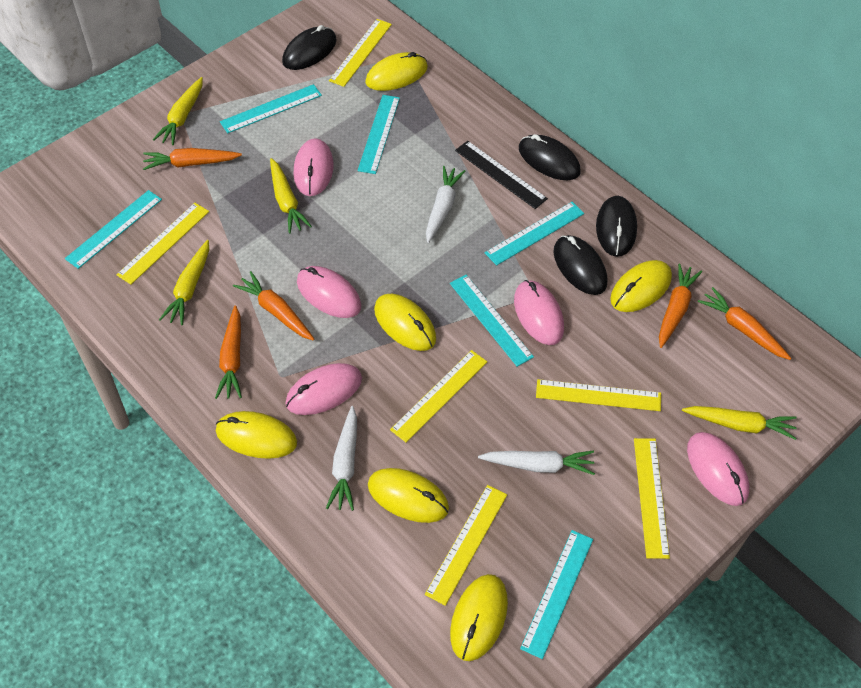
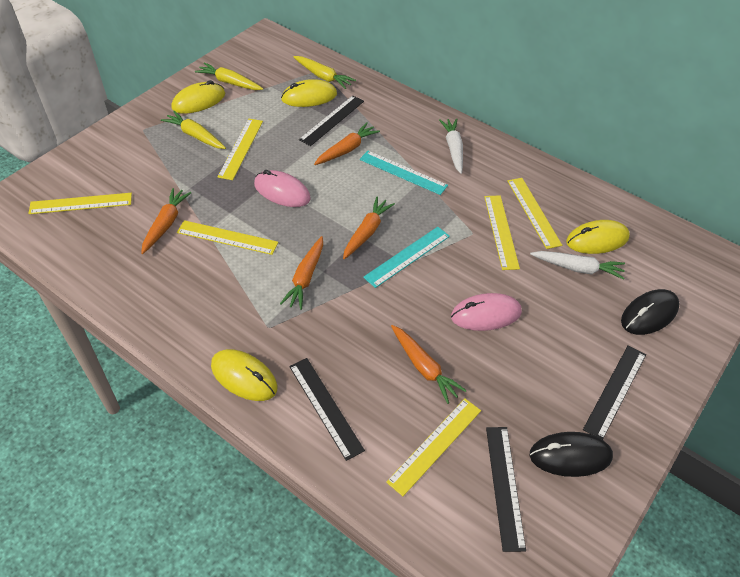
black mouse: [282,25,337,70] [519,134,581,180] [553,235,607,295] [596,196,637,257] = 4 -> [530,432,613,477] [621,289,679,335] = 2
black ruler: [455,141,548,209] = 1 -> [289,358,365,461] [299,95,364,146] [486,427,526,552] [583,345,646,440] = 4
pink mouse: [286,363,362,415] [293,138,333,196] [297,266,361,318] [514,280,564,345] [687,432,749,506] = 5 -> [254,170,311,207] [451,293,522,331] = 2
turquoise ruler: [65,190,162,269] [220,84,322,134] [358,95,400,174] [450,275,534,367] [485,202,584,266] [520,530,593,659] = 6 -> [360,151,448,195] [363,227,450,288] = 2
white carrot: [326,406,357,511] [426,166,465,243] [478,451,595,475] = 3 -> [439,119,463,174] [530,251,625,280] = 2
yellow carrot: [153,77,203,145] [159,240,209,325] [270,158,312,234] [682,406,797,440] = 4 -> [161,111,226,149] [195,62,263,90] [294,56,356,89] = 3
yellow mouse: [216,411,297,459] [365,52,428,91] [368,468,449,523] [374,294,436,351] [450,574,508,661] [610,260,672,312] = 6 -> [171,80,225,114] [211,349,277,401] [281,79,337,107] [566,220,630,254] = 4

